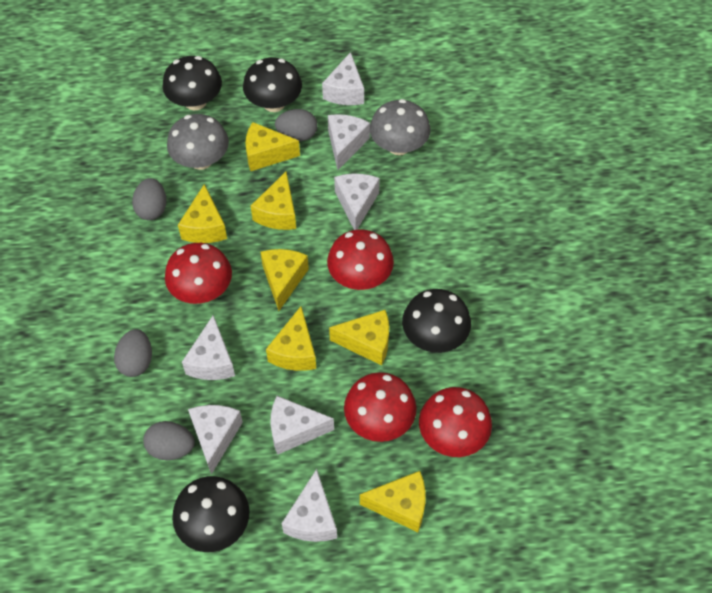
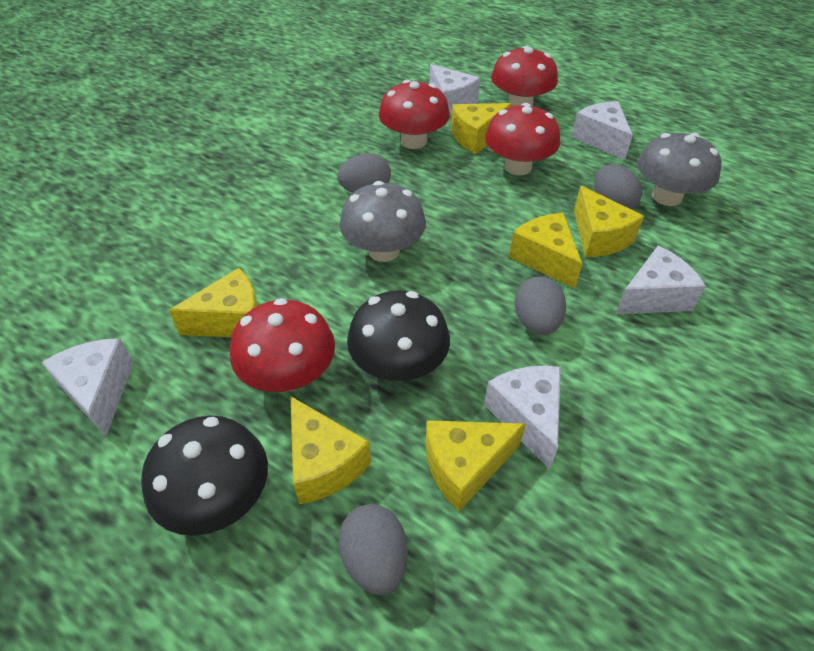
black mushroom: [163,56,222,110] [172,476,249,552] [243,57,302,112] [402,289,471,353] = 4 -> [141,415,268,536] [347,290,450,381] = 2
white cheese: [182,315,235,380] [188,405,243,475] [271,396,334,455] [282,469,337,542] [322,52,364,105] [328,114,370,170] [334,174,380,230] = 7 -> [41,338,134,436] [429,64,480,115] [484,366,561,469] [571,101,633,160] [615,245,706,314] = 5
yellow cheese: [178,184,227,243] [245,122,300,171] [251,172,296,230] [261,249,309,311] [266,306,316,371] [329,310,389,366] [360,471,426,532] = 7 -> [169,268,258,337] [291,396,371,504] [426,420,526,511] [451,103,512,154] [509,213,582,289] [574,186,644,257] = 6

